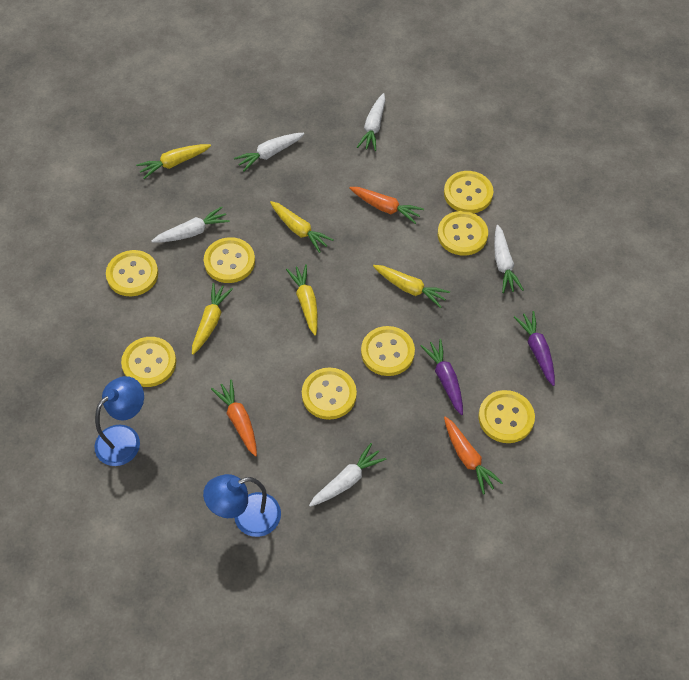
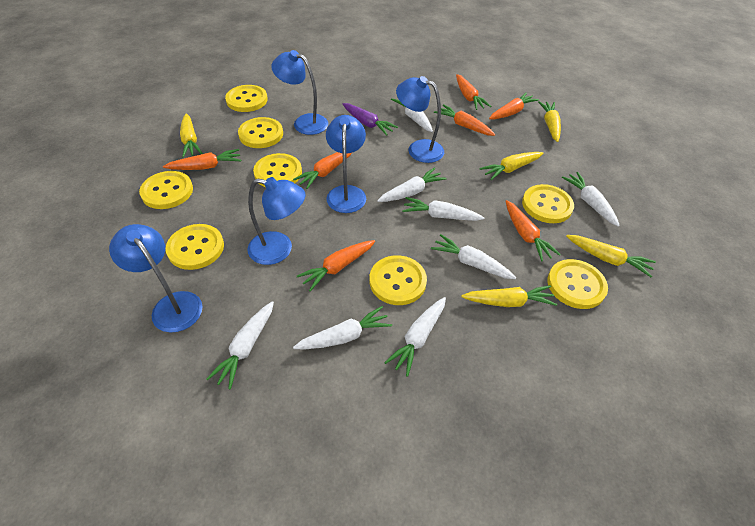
blue lamp: [95,376,144,466] [203,474,281,537] = 2 -> [109,224,203,333] [247,177,306,265] [271,50,328,135] [326,115,366,213] [396,76,444,163] = 5
orange carrot: [211,379,257,457] [350,187,424,224] [444,416,503,495] = 3 -> [163,149,241,170] [293,152,352,189] [297,240,375,291] [434,104,495,136] [456,74,491,110] [489,92,539,119] [506,200,561,261] = 7
purple carrot: [421,339,463,415] [514,311,555,386] = 2 -> [343,103,398,135] = 1
white carrot: [151,206,230,243] [234,133,304,171] [309,443,387,507] [357,93,385,151] [494,225,524,293] = 5 -> [206,301,274,390] [293,306,392,350] [377,168,447,202] [384,297,446,377] [391,97,433,132] [402,197,485,221] [431,234,516,279] [562,172,620,227] = 8

